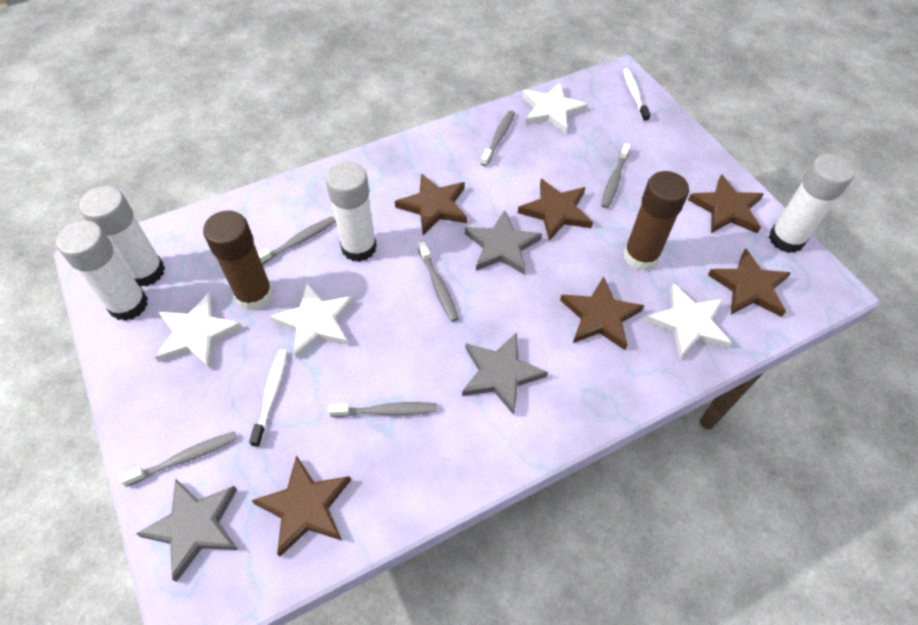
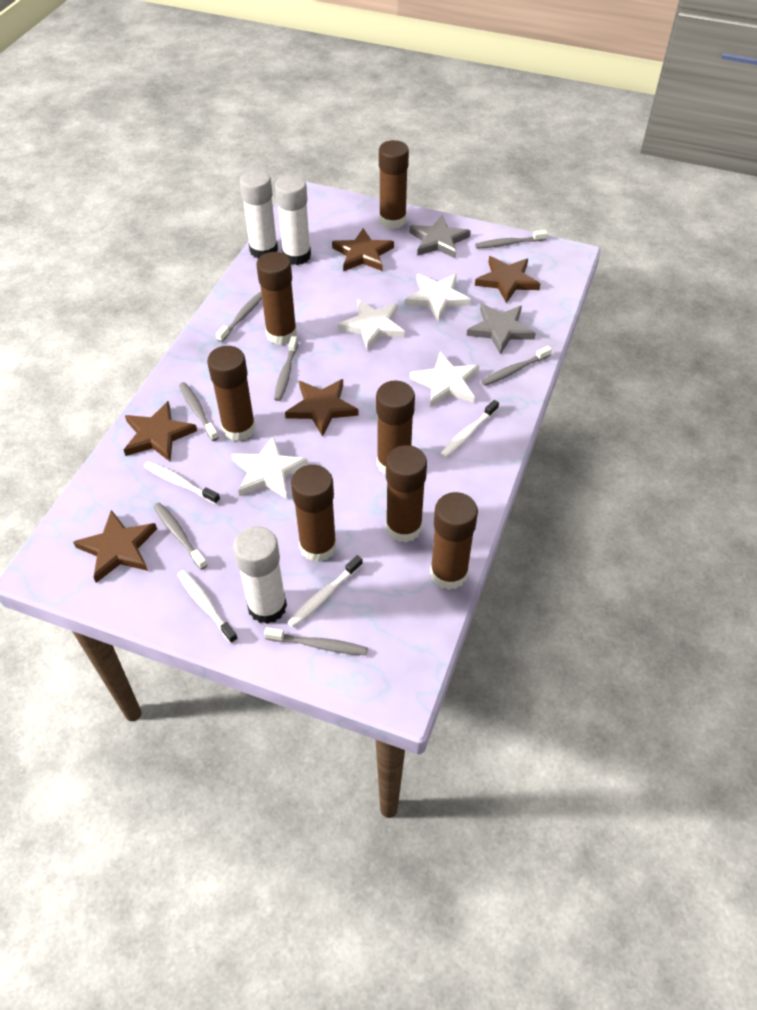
brown glue stick: [203,210,274,311] [623,171,689,271] = 2 -> [207,346,256,441] [256,252,297,345] [291,465,337,562] [376,380,415,474] [379,140,409,229] [386,445,427,543] [430,492,478,590] = 7
brown star: [251,455,351,557] [395,173,467,235] [518,179,593,241] [560,276,644,350] [688,174,764,233] [708,248,791,317] = 6 -> [73,510,157,583] [124,401,197,462] [285,379,359,437] [332,228,394,271] [475,256,540,303] = 5
grey star: [136,478,238,582] [462,332,548,415] [465,210,542,275] = 3 -> [409,215,471,259] [467,304,536,355] = 2
grey toothbrush: [119,432,237,487] [258,216,336,265] [328,402,437,417] [418,242,459,322] [480,110,515,166] [601,143,631,208] = 6 -> [153,502,207,570] [179,382,219,441] [216,292,262,342] [264,627,368,655] [274,336,298,401] [475,230,547,249] [481,346,552,386] = 7
white glue stick: [56,220,148,321] [79,186,165,287] [325,161,377,262] [769,154,855,253] = 4 -> [233,526,287,624] [240,169,278,259] [275,175,311,265] = 3
white toothbrush: [249,350,287,447] [623,68,651,122] = 2 -> [144,462,220,504] [177,570,238,644] [287,555,363,628] [440,400,499,458] = 4

